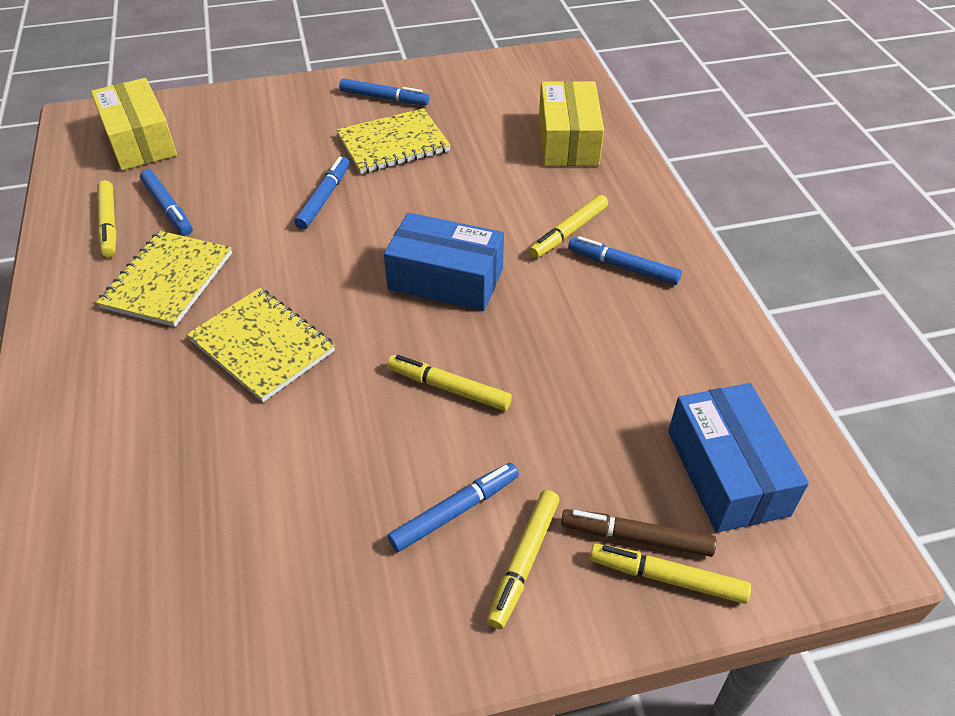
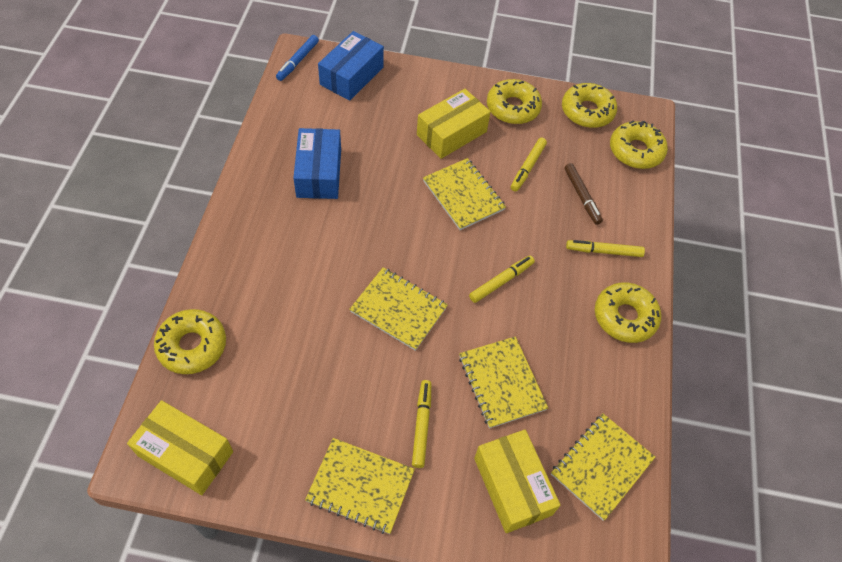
blue marker: [140,170,193,236] [294,157,349,230] [339,78,429,105] [388,463,519,552] [568,236,682,285] = 5 -> [276,35,319,81] = 1
yellow box: [91,78,177,170] [539,81,604,166] = 2 -> [127,400,233,495] [417,89,491,159] [474,430,561,533] = 3
yellow donut: none = 0 -> [154,309,226,374] [487,79,542,124] [562,83,617,128] [595,282,661,343] [610,120,668,169] = 5
yellow marker: [97,180,117,257] [387,355,512,411] [487,490,560,629] [529,195,608,258] [590,543,751,604] = 5 -> [412,380,431,468] [469,256,535,303] [511,138,547,192] [566,240,645,257] = 4
yellow notebook: [96,231,232,327] [187,288,335,402] [336,108,451,174] = 3 -> [305,438,415,534] [349,267,448,351] [423,158,506,230] [459,336,548,428] [551,414,655,521] = 5

